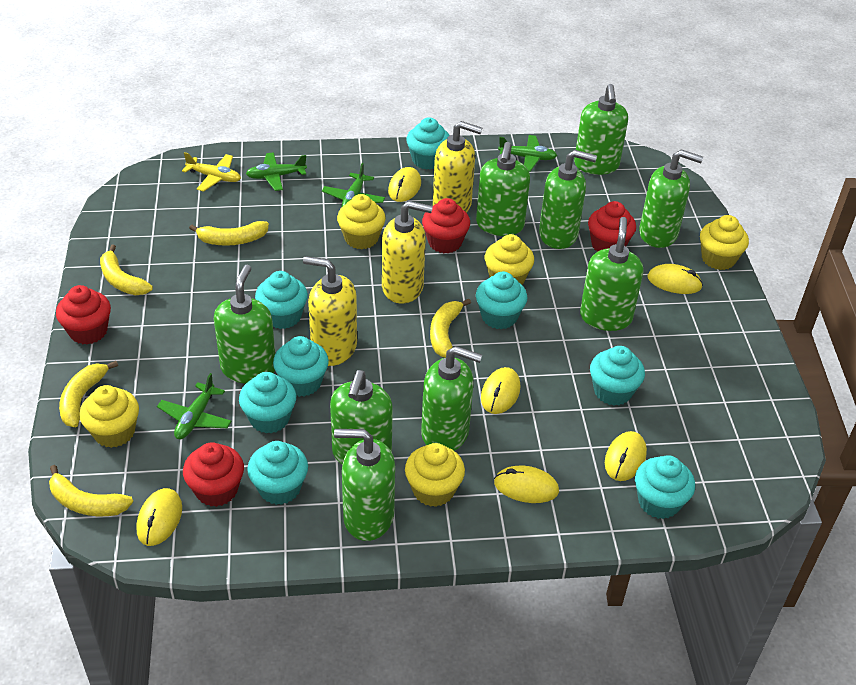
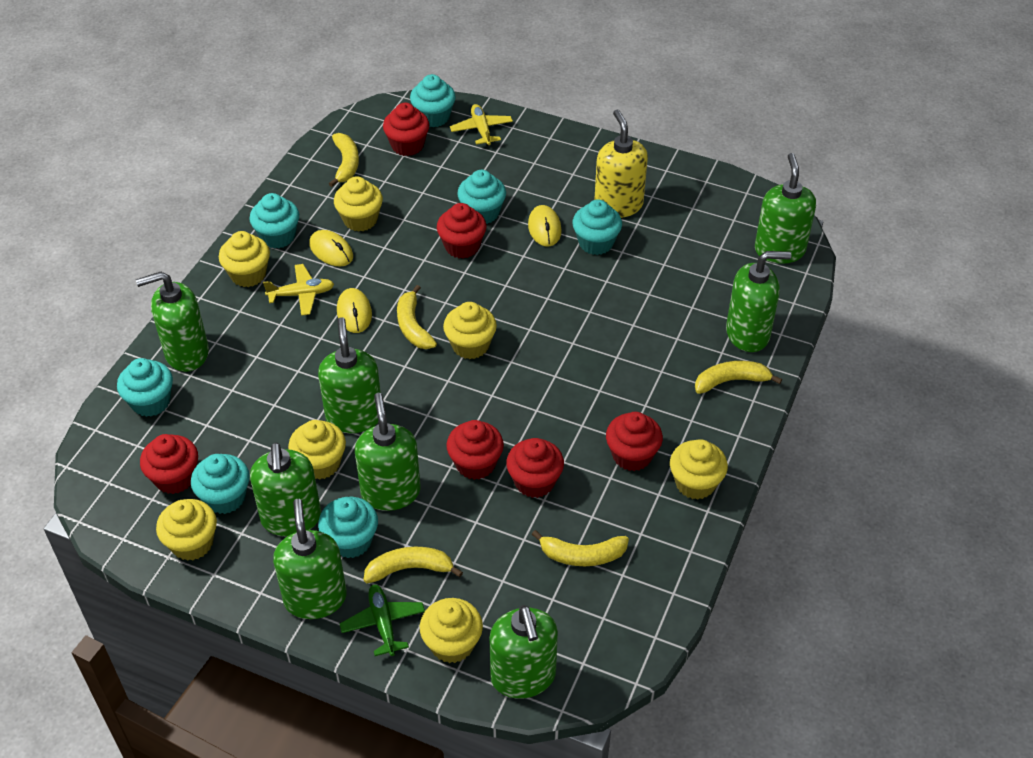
green plane: [157,373,232,439] [246,152,307,191] [322,163,385,207] [498,135,557,172] = 4 -> [340,585,425,656] = 1
green soap dispenser: [214,265,275,384] [330,370,393,465] [334,429,395,541] [421,346,482,451] [476,142,530,236] [539,150,597,249] [574,84,628,175] [580,217,643,331] [639,149,703,248] = 9 -> [136,272,209,372] [250,442,321,536] [273,499,347,619] [318,317,381,433] [355,393,421,511] [489,605,558,699] [726,251,792,352] [755,153,816,264] = 8
red cupcake: [56,285,111,345] [183,442,244,507] [422,198,470,253] [588,201,636,252] = 4 -> [140,434,198,494] [383,103,429,156] [437,203,487,259] [446,420,504,480] [506,438,564,498] [606,412,663,471] = 6
turquoise cupcake: [239,372,296,433] [247,441,308,505] [255,271,308,329] [273,336,329,397] [406,117,450,170] [476,272,527,329] [590,346,645,406] [635,455,695,519] = 8 -> [117,358,173,417] [191,454,250,514] [249,193,299,249] [318,497,378,558] [410,74,456,127] [457,170,506,224] [572,199,622,255] = 7
yellow cupcake: [79,385,139,448] [337,194,386,249] [405,443,465,507] [485,234,534,284] [700,215,749,270] = 5 -> [156,499,217,561] [219,231,270,287] [288,420,346,480] [334,176,383,232] [420,598,483,663] [443,302,497,359] [670,439,728,500] = 7
yellow mouse: [136,488,182,546] [388,167,421,202] [481,367,520,414] [494,466,559,503] [605,431,647,481] [648,264,703,294] = 6 -> [309,230,353,267] [337,288,372,333] [528,205,562,247] = 3
yellow plane: [182,152,241,192] = 1 -> [263,264,334,316] [450,104,513,146] = 2
yellow soap dispenser: [303,256,357,366] [382,201,433,303] [433,121,482,213] = 3 -> [594,109,648,218] = 1

